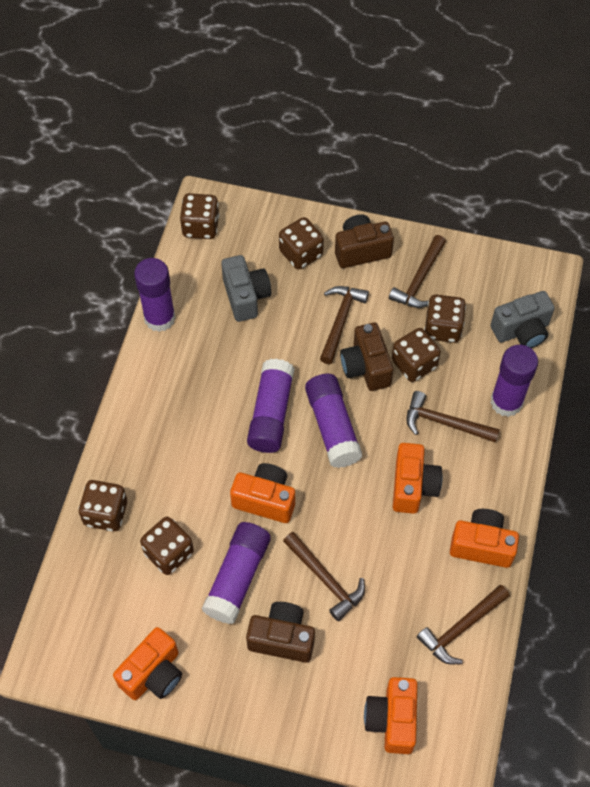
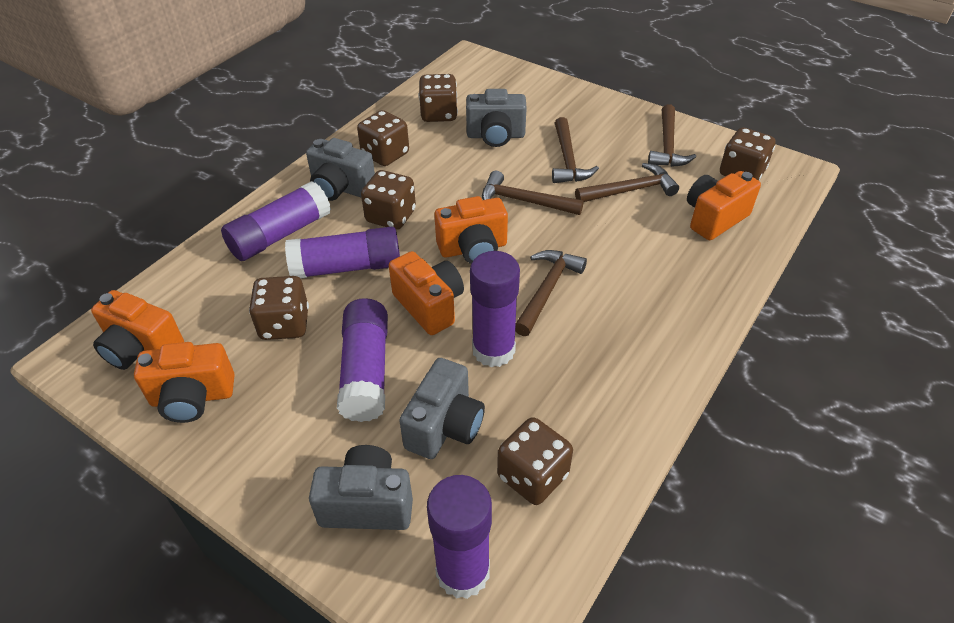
brown camera: [246,602,315,663] [335,214,394,268] [340,323,393,391] = 3 -> none = 0
grey camera: [221,255,271,322] [491,291,555,348] = 2 -> [306,138,375,201] [309,445,413,530] [399,358,485,459] [466,89,527,147] = 4

